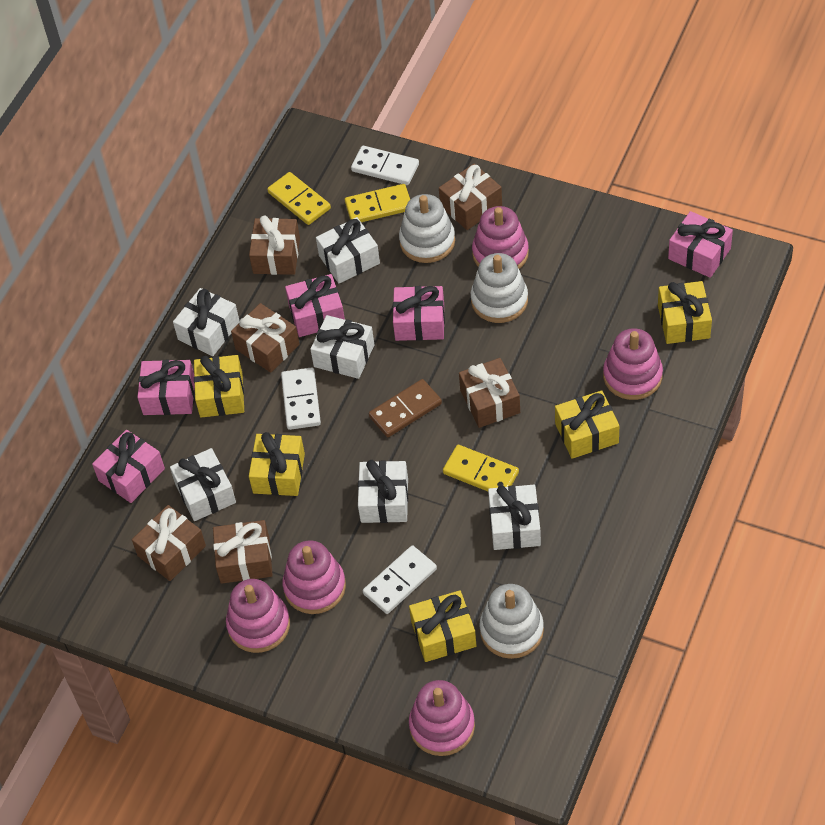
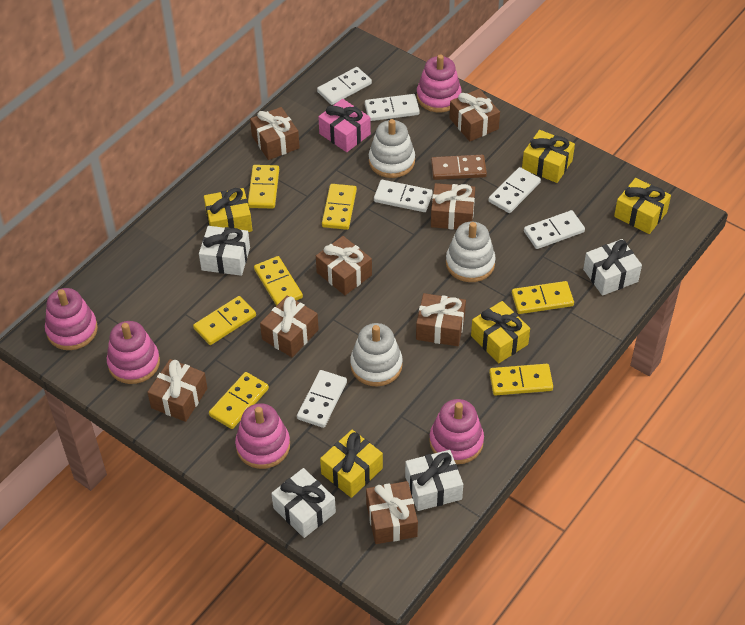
brown gift: [132,505,206,581] [213,520,273,584] [231,303,300,373] [249,215,300,275] [439,164,502,230] [459,358,520,428] = 6 -> [147,359,208,422] [250,107,300,160] [260,296,319,357] [316,236,372,295] [366,481,418,544] [416,293,466,346] [431,183,475,230] [449,89,500,141] = 8
pink gift: [92,430,165,503] [137,360,195,415] [285,274,345,337] [393,286,445,341] [668,211,733,278] = 5 -> [318,99,371,152] = 1
white domino: [281,367,321,430] [351,146,419,185] [363,545,437,614] = 3 -> [297,370,347,428] [317,67,372,105] [365,94,420,121] [374,180,433,212] [489,167,541,213] [524,210,585,249] = 6
white gift: [170,448,236,521] [173,288,240,356] [310,315,374,379] [316,217,380,284] [358,460,408,523] [488,485,541,550] = 6 -> [199,226,250,276] [271,468,336,538] [405,450,463,511] [583,239,642,296] = 4
yellow domino: [267,172,331,225] [345,184,410,222] [443,445,519,491] = 3 -> [193,296,256,345] [209,372,269,429] [248,165,279,209] [254,256,303,306] [322,184,357,230] [489,364,553,395] [512,281,574,314] = 7

